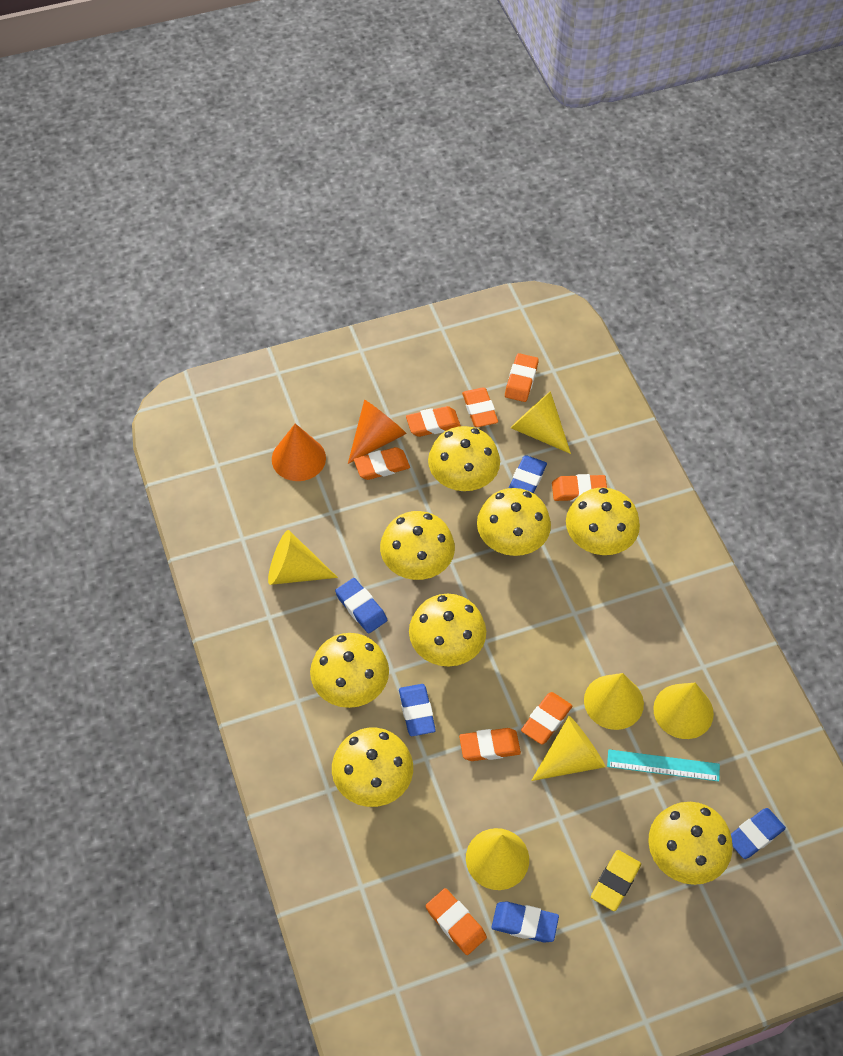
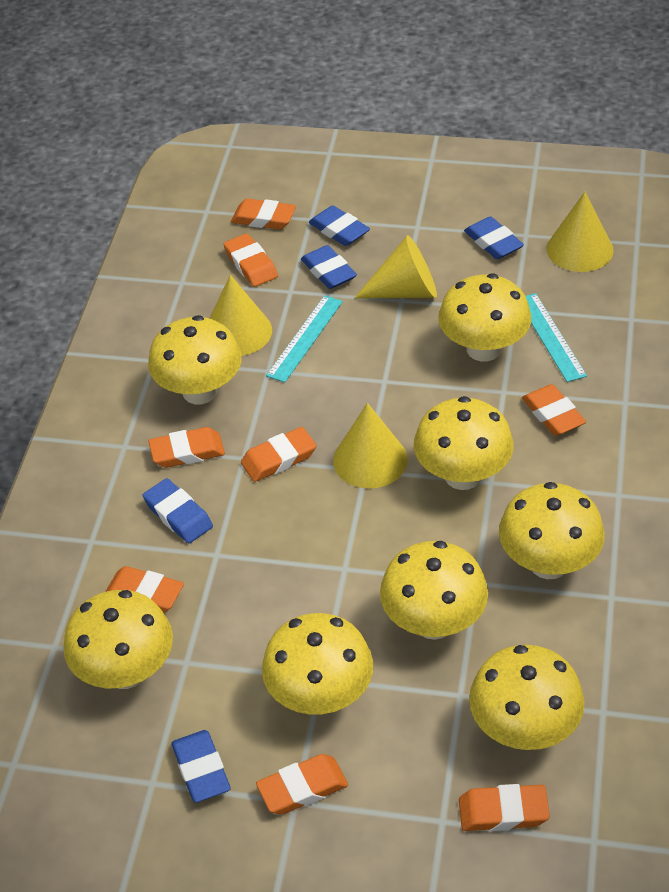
orange cone: [272,424,326,481] [348,400,407,464] = 2 -> none = 0
turquoise ruler: [607,749,720,782] = 1 -> [266,295,343,382] [526,293,587,382] = 2
yellow cone: [268,530,338,585] [466,828,529,890] [511,391,571,454] [531,716,605,781] [584,673,644,730] [653,683,714,739] = 6 -> [209,275,272,356] [333,403,408,488] [355,235,437,298] [546,192,614,272] = 4
yellow eraser: [591,850,641,911] = 1 -> none = 0

